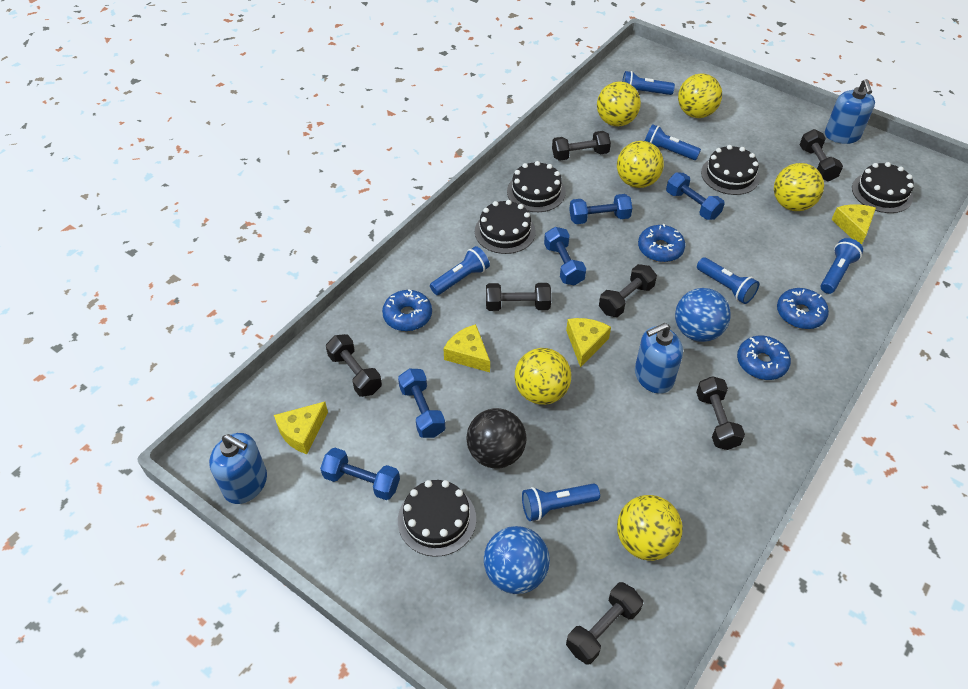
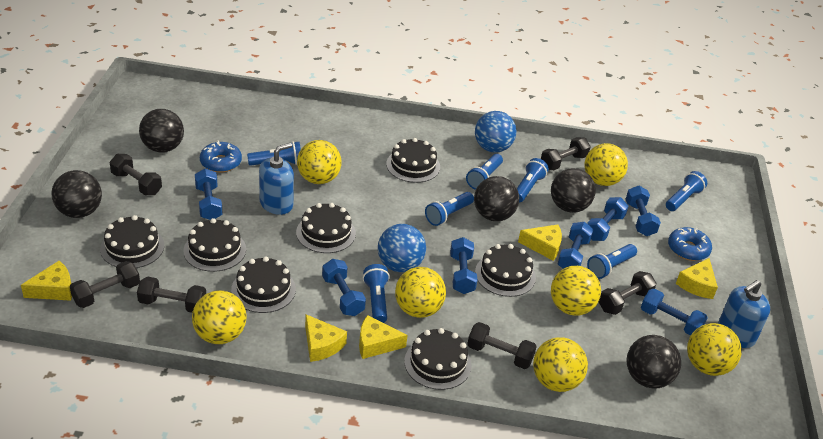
black ball: [466,408,526,469] = 1 -> [51,170,102,218] [139,109,184,153] [474,176,519,221] [551,168,596,213] [626,335,681,388] = 5
black cake: [398,480,476,557] [475,200,536,254] [507,161,566,212] [701,145,760,195] [852,162,914,213] = 5 -> [100,215,164,268] [184,218,246,272] [231,257,296,313] [296,203,356,253] [386,138,440,183] [404,328,472,390] [475,244,536,297] = 7
black dumbbell: [326,334,382,397] [486,283,551,311] [552,131,611,161] [566,582,643,665] [599,264,657,317] [696,376,745,450] [800,129,843,182] = 7 -> [70,261,140,308] [110,154,162,195] [137,277,206,313] [467,322,537,369] [541,137,591,170] [599,271,657,315] = 6
blue donut: [382,290,432,331] [638,224,685,262] [737,336,791,380] [777,288,829,329] = 4 -> [200,141,242,172] [668,227,712,261] = 2
blue dumbbell: [320,448,400,500] [398,369,445,438] [544,227,586,286] [569,194,632,224] [666,173,725,220] = 5 -> [195,169,223,220] [322,259,366,316] [450,237,478,294] [558,222,594,269] [587,197,629,241] [626,186,661,236] [641,289,708,335] = 7
blue flashlight: [430,246,490,295] [522,484,600,521] [622,71,675,95] [645,124,701,160] [697,257,759,304] [821,238,863,294] = 6 -> [247,142,301,166] [363,264,390,323] [425,192,474,226] [466,154,503,190] [517,158,549,203] [587,244,637,279] [666,171,707,211] = 7
blue soap dispenser: [209,433,267,504] [635,323,683,394] [825,79,875,144] = 3 -> [259,143,294,215] [718,280,770,348] = 2
yellow ball: [515,348,571,405] [597,81,641,126] [617,141,664,188] [617,495,683,561] [678,74,722,118] [774,163,824,211] = 6 -> [192,290,247,344] [297,140,342,184] [395,267,446,318] [533,337,588,392] [551,266,601,316] [584,143,628,186] [687,323,742,376] = 7
yellow cheese: [274,402,328,454] [443,324,490,372] [566,318,611,368] [831,204,876,245] = 4 -> [21,261,72,301] [305,314,347,362] [359,315,408,359] [518,225,562,261] [676,258,718,299] = 5

